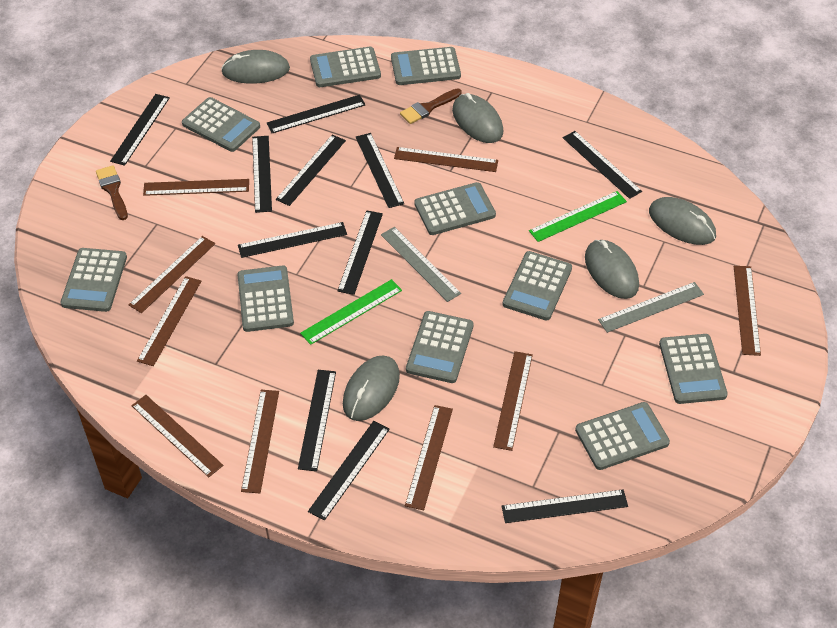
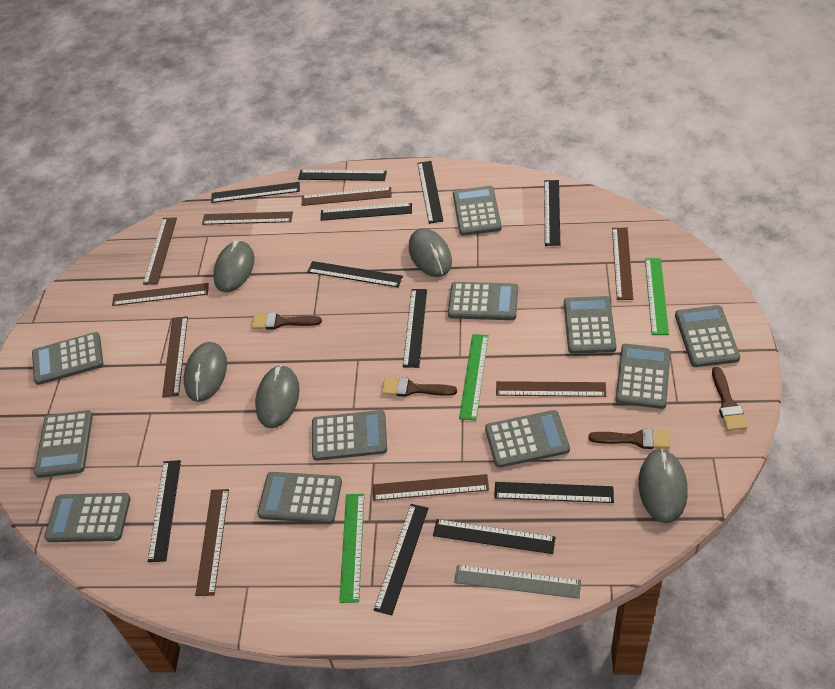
brown brush: [96,165,128,220] [400,88,462,124] = 2 -> [252,312,322,330] [382,377,457,397] [589,428,670,449] [712,367,748,431] = 4
green ruler: [300,279,402,345] [529,191,627,242] = 2 -> [339,494,364,603] [459,334,489,420] [645,258,669,335] = 3
grey calculator: [60,248,127,312] [182,97,260,152] [237,266,294,332] [310,47,381,87] [391,47,461,85] [406,311,474,383] [414,182,496,235] [502,251,572,321] [575,402,670,470] [659,334,728,404] = 10 -> [32,332,103,385] [34,410,93,478] [44,493,131,542] [257,472,342,524] [312,410,387,461] [448,282,518,320] [453,186,502,236] [485,410,570,468] [564,296,617,354] [615,344,671,409] [675,305,740,367] = 11
grey ruler: [381,227,461,302] [598,282,704,333] = 2 -> [454,565,581,599] = 1

